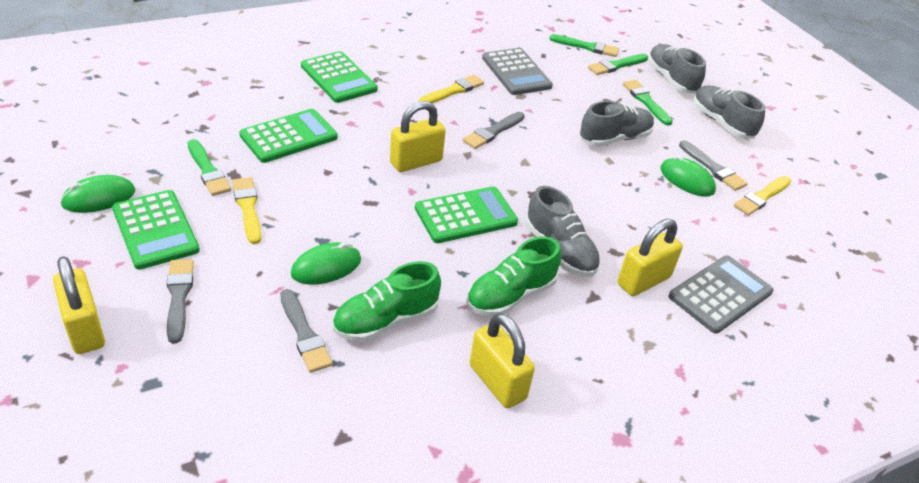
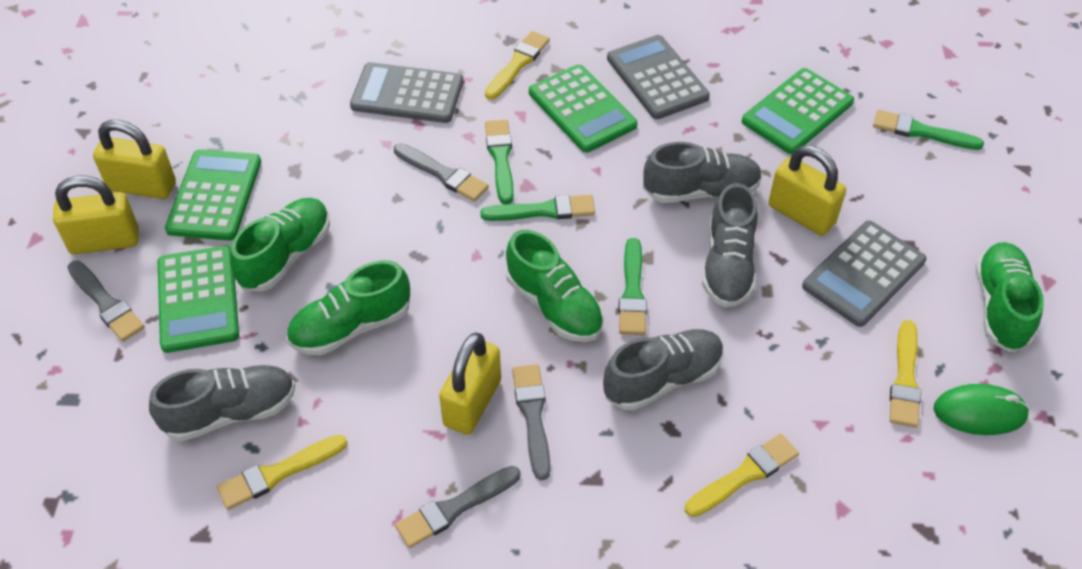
green mouse: [60,175,135,213] [291,242,361,285] [660,155,716,197] = 3 -> [934,384,1029,435] = 1
green shoe: [333,261,441,342] [466,237,561,316] = 2 -> [230,198,330,291] [286,260,410,355] [506,230,604,342] [975,242,1044,352] = 4
grey calculator: [482,48,553,95] [668,256,774,334] = 2 -> [350,62,463,123] [607,35,710,119] [802,221,927,327] = 3
yellow brush: [232,177,261,244] [419,75,484,103] [734,176,791,216] = 3 -> [217,435,347,510] [485,31,550,100] [685,434,799,517] [890,320,921,428] = 4

